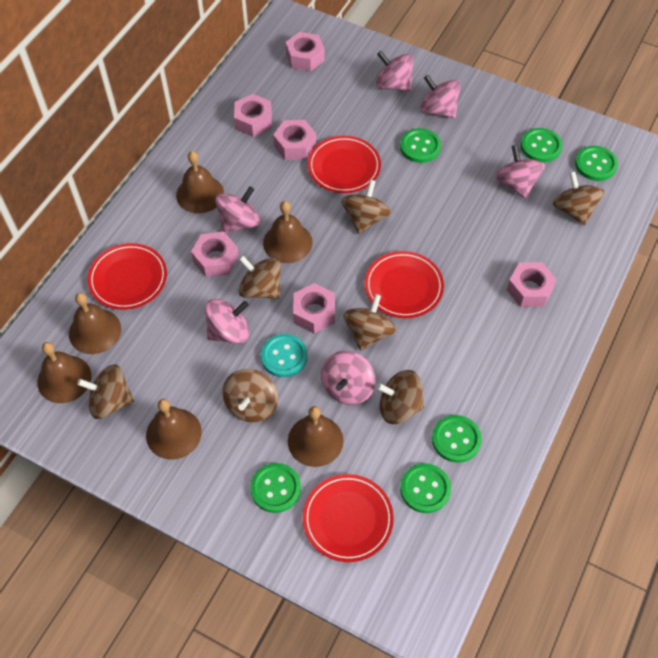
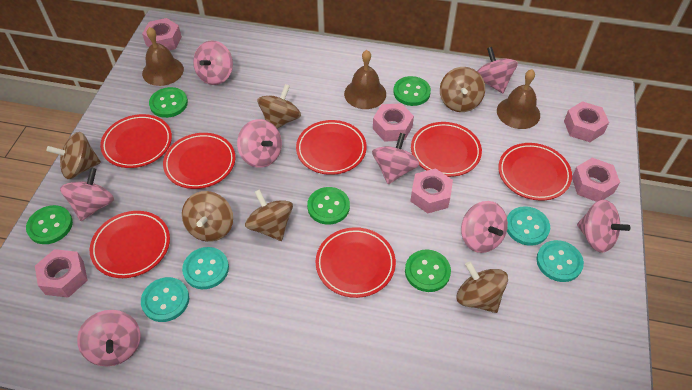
brown bell: [37,342,92,403] [69,292,121,354] [146,399,202,460] [176,151,224,213] [263,201,313,263] [288,406,343,467] = 6 -> [142,27,184,86] [344,50,386,109] [497,69,540,129] = 3
brown spinning top: [77,364,134,419] [223,369,278,423] [239,255,281,299] [341,180,391,234] [343,294,396,351] [376,370,424,424] [553,171,604,225] = 7 -> [46,132,101,179] [182,191,233,242] [245,189,293,241] [257,84,301,129] [440,67,485,112] [457,261,508,313] = 6
green button: [250,463,301,513] [400,128,441,163] [400,463,451,513] [432,415,482,463] [521,128,563,162] [575,146,618,181] = 6 -> [26,205,73,244] [149,87,188,118] [307,187,350,225] [393,76,431,106] [405,250,451,292] = 5
pink spinning top: [205,299,249,344] [215,186,260,233] [321,351,375,405] [376,51,414,91] [420,75,461,118] [495,145,545,199] = 6 -> [60,167,114,221] [77,310,141,366] [193,40,233,85] [237,119,282,168] [372,133,419,184] [461,201,508,253] [477,47,518,93] [577,200,631,253] = 8
red plate: [88,243,167,310] [303,474,394,562] [308,136,381,193] [365,251,444,318] = 4 -> [90,211,170,278] [100,114,172,168] [163,133,235,189] [296,120,367,175] [316,227,396,298] [411,122,482,177] [498,143,572,201] = 7
turquoise button: [261,334,308,377] = 1 -> [141,277,189,322] [182,247,229,289] [507,206,550,246] [536,240,584,282] = 4

